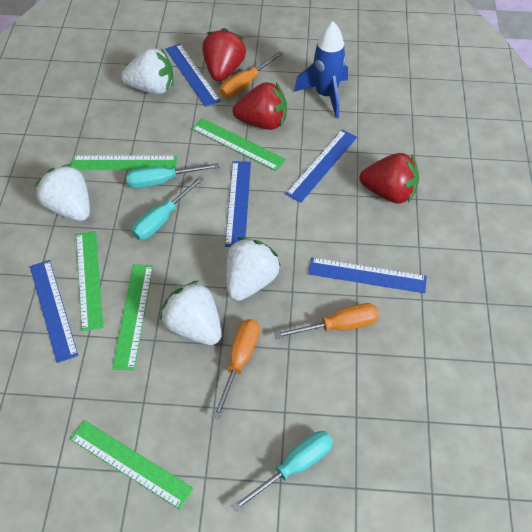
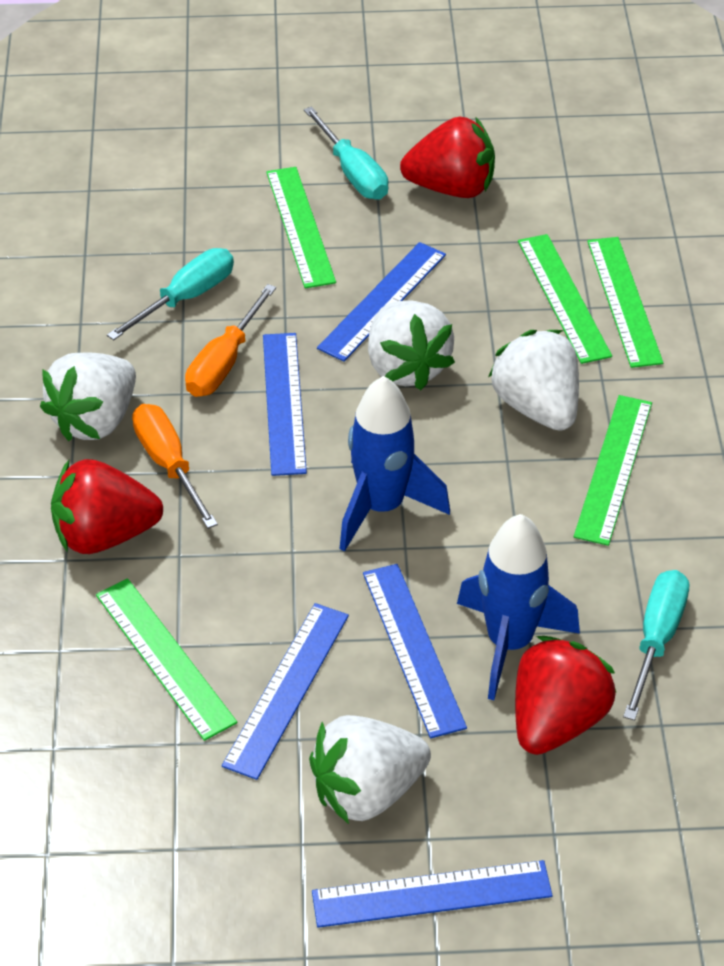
blue rocket: [294,21,348,118] = 1 -> [340,376,450,552] [457,514,580,700] = 2
orange screwdriver: [213,319,260,419] [220,51,284,98] [274,303,379,339] = 3 -> [132,404,218,529] [185,284,276,397] = 2

